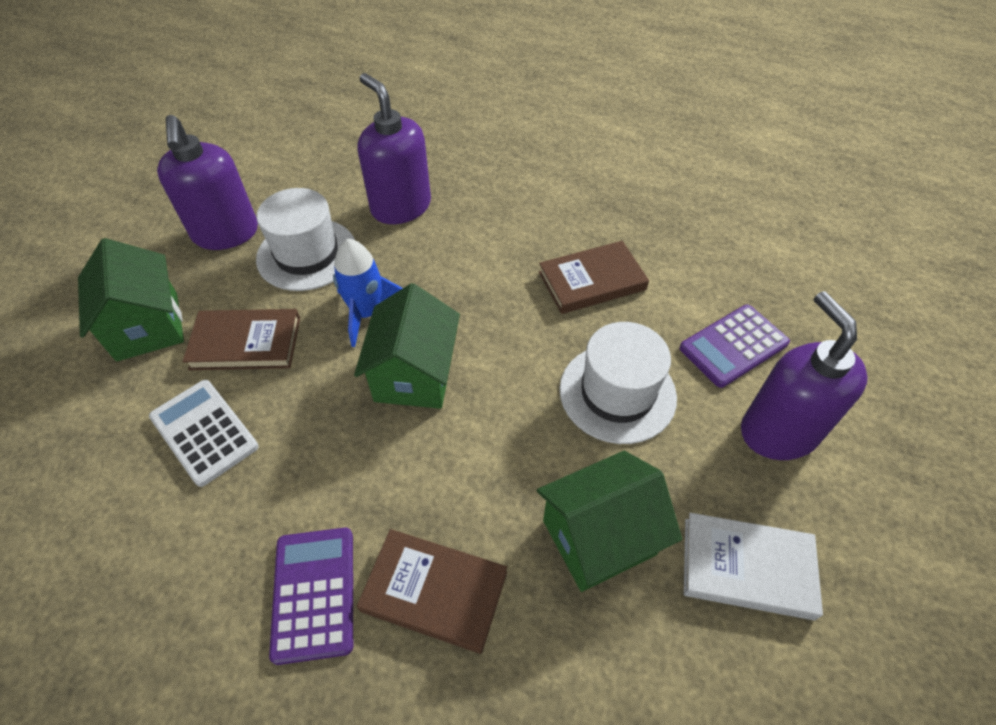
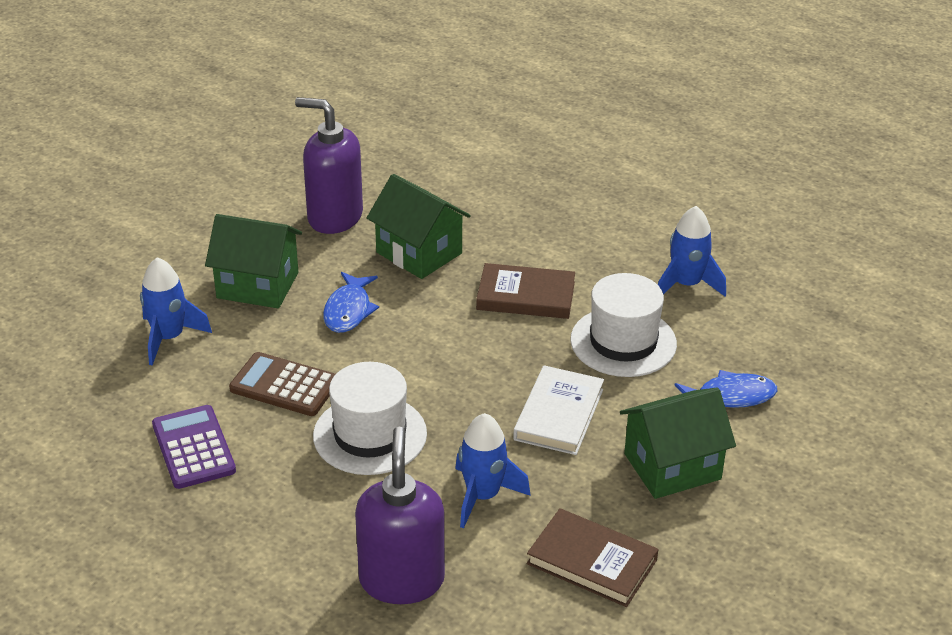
blue fish: none = 0 -> [323,272,379,333] [675,370,777,408] = 2
blue rocket: [333,239,403,347] = 1 -> [140,257,212,366] [455,413,531,528] [658,206,726,297] = 3
brown book: [183,309,300,370] [357,529,507,654] [539,241,649,314] = 3 -> [476,263,575,319] [527,508,658,607] = 2
brown calculator: none = 0 -> [229,352,336,416] = 1
purple calculator: [269,528,353,665] [679,305,790,388] = 2 -> [152,405,236,489] = 1
purple soap dispenser: [157,115,258,250] [358,73,431,224] [741,291,868,460] = 3 -> [295,97,363,234] [355,426,445,604] = 2
white calculator: [149,380,259,487] = 1 -> none = 0

